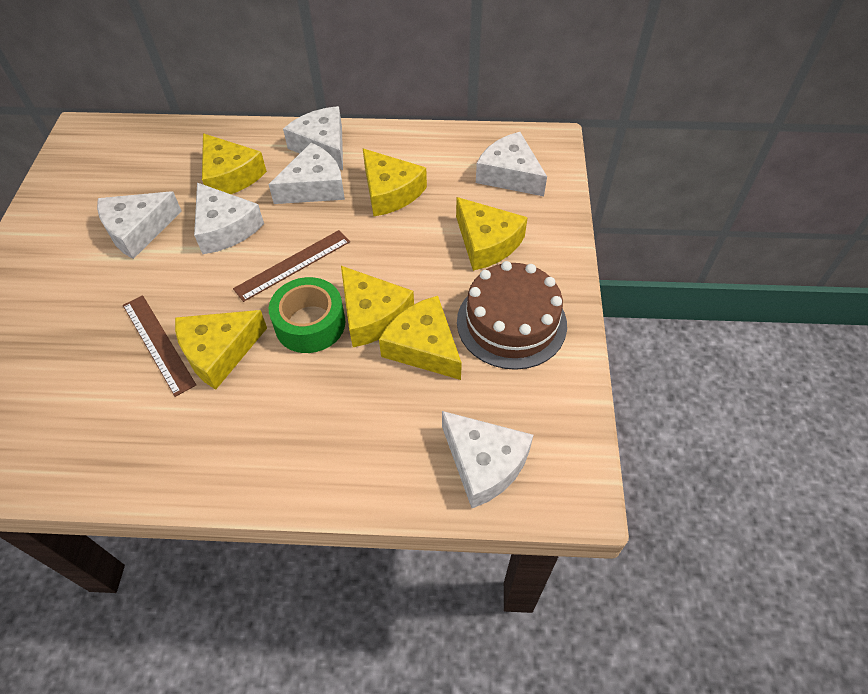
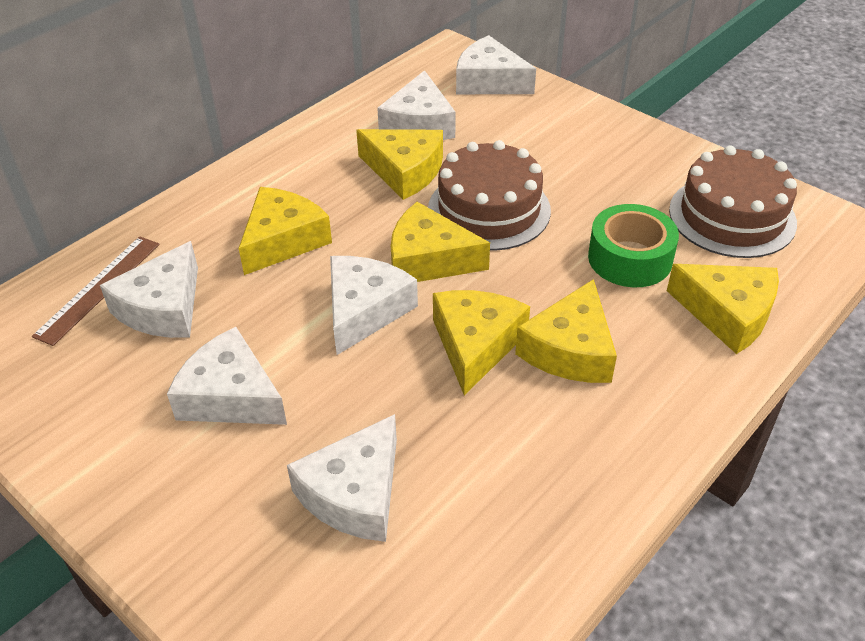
brown cake: [457,261,567,370] = 1 -> [428,140,551,251] [669,146,797,258] = 2
brown ruler: [123,295,196,397] [233,230,350,302] = 2 -> [32,236,160,346] = 1

